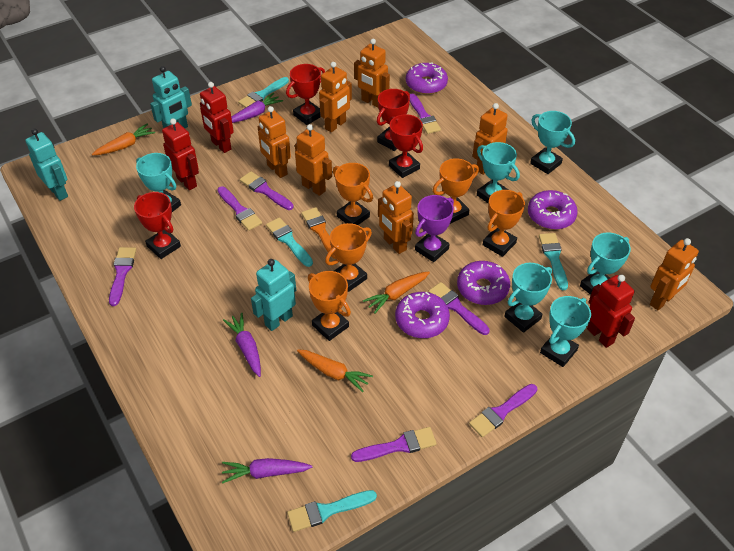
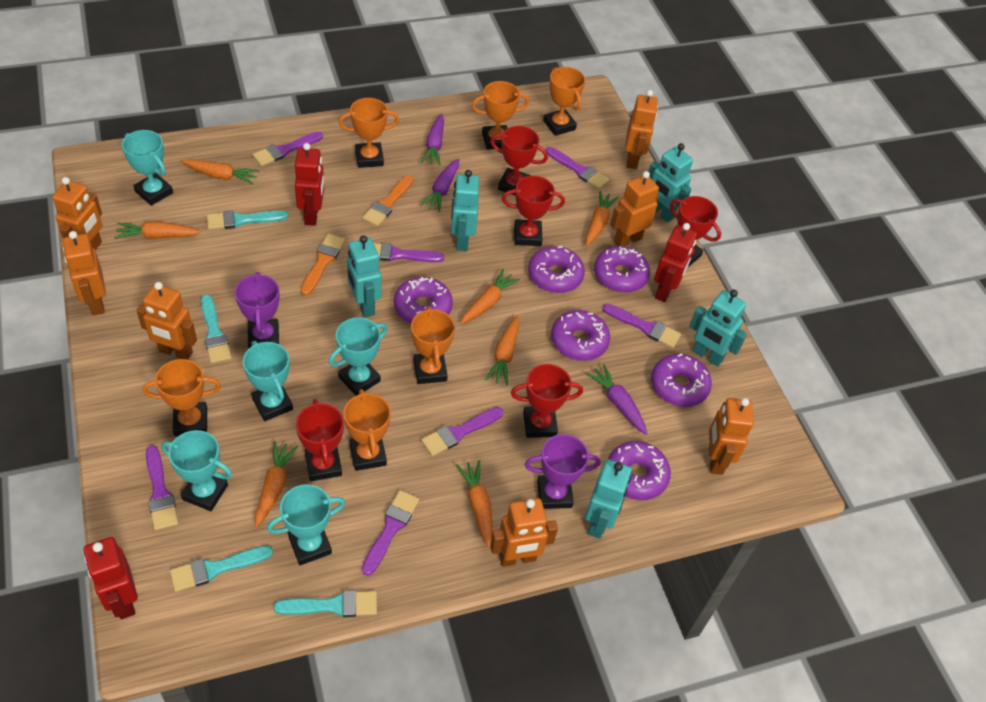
orange brush: [301,207,336,259] = 1 -> [301,234,345,296] [363,175,413,226] = 2
orange carrot: [92,124,155,155] [297,349,373,392] [363,272,430,314] = 3 -> [115,222,201,239] [181,159,259,185] [255,441,299,528] [456,460,493,548] [460,269,520,324] [485,316,519,386] [585,191,619,246] = 7
orange trophy: [308,271,351,341] [325,223,372,292] [333,163,373,225] [433,158,479,224] [483,190,525,257] = 5 -> [143,359,221,436] [339,98,399,168] [344,389,391,471] [411,306,455,384] [472,81,529,150] [543,67,585,136] = 6
purple donut: [395,291,450,338] [406,62,448,94] [457,261,510,305] [528,190,578,230] = 4 -> [394,277,453,324] [528,246,585,293] [551,310,610,361] [594,246,650,293] [608,441,671,500] [651,353,712,407] = 6
purple trophy: [415,195,454,262] = 1 -> [235,272,280,348] [525,434,601,509] = 2
red trophy: [134,192,181,259] [286,64,325,125] [377,89,410,151] [389,114,423,178] = 4 -> [296,399,344,481] [490,126,548,195] [502,176,565,246] [511,364,583,438] [670,196,721,268] = 5
turquoise robot: [25,129,68,201] [150,66,192,128] [251,259,296,331] = 3 -> [347,235,382,318] [451,170,479,251] [585,459,632,539] [648,143,693,222] [689,290,747,367] = 5
turquoise trophy: [136,153,181,212] [477,142,520,204] [504,263,552,333] [530,111,575,174] [540,296,591,367] [580,232,631,295] = 6 -> [122,130,173,206] [161,430,232,511] [243,341,293,421] [267,484,345,565] [329,317,388,396] = 5

